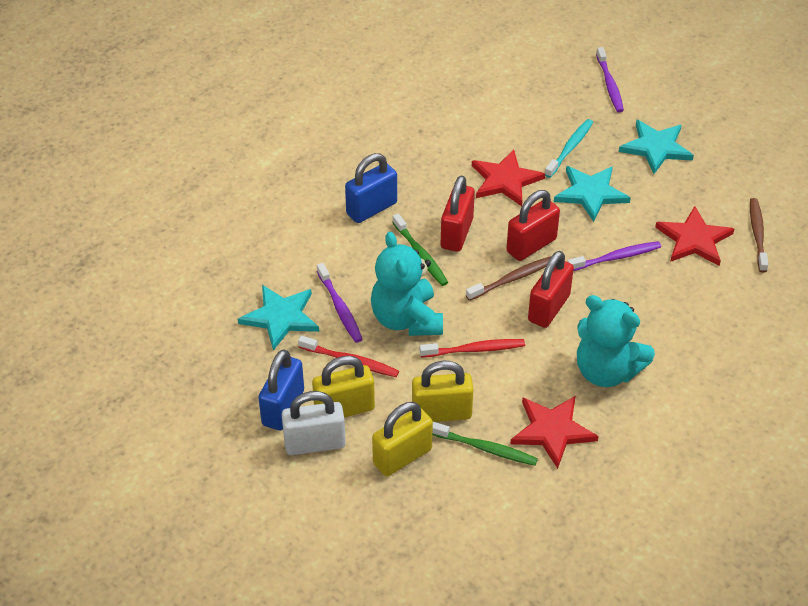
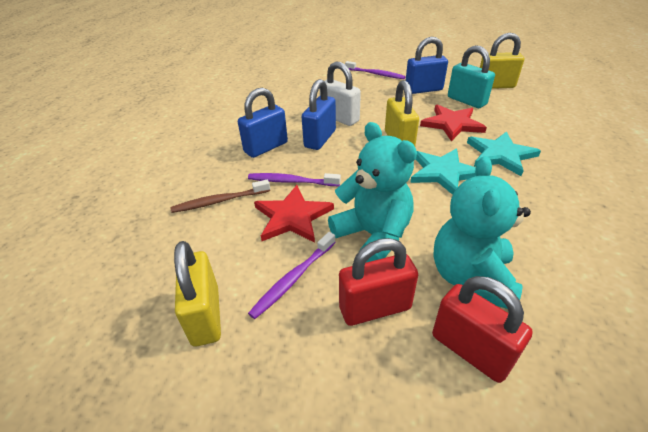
blue padlock: [258,349,304,430] [345,153,397,223] = 2 -> [238,88,288,158] [302,79,336,150] [406,37,448,94] = 3
brown toothbrush: [466,256,551,301] [750,198,769,272] = 2 -> [171,180,270,213] = 1
green toothbrush: [392,214,448,286] [432,422,538,466] = 2 -> none = 0
red padlock: [441,176,475,252] [506,190,560,261] [528,251,574,328] = 3 -> [339,238,418,326] [432,276,533,383] = 2
red star: [472,149,545,206] [510,396,599,469] [655,206,734,266] = 3 -> [254,185,334,243] [420,105,487,141] = 2
red toothbrush: [298,335,399,377] [420,339,525,358] = 2 -> none = 0
turquoise padlock: none = 0 -> [448,46,495,108] = 1
turquoise star: [238,285,319,351] [554,166,631,222] [619,120,694,174] = 3 -> [410,148,476,195] [467,131,541,176] = 2
turquoise toothbrush: [545,119,593,178] = 1 -> none = 0

